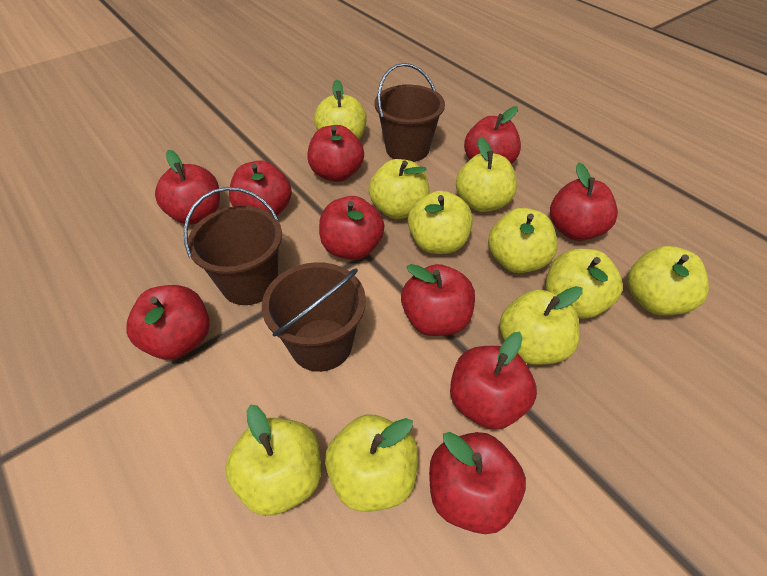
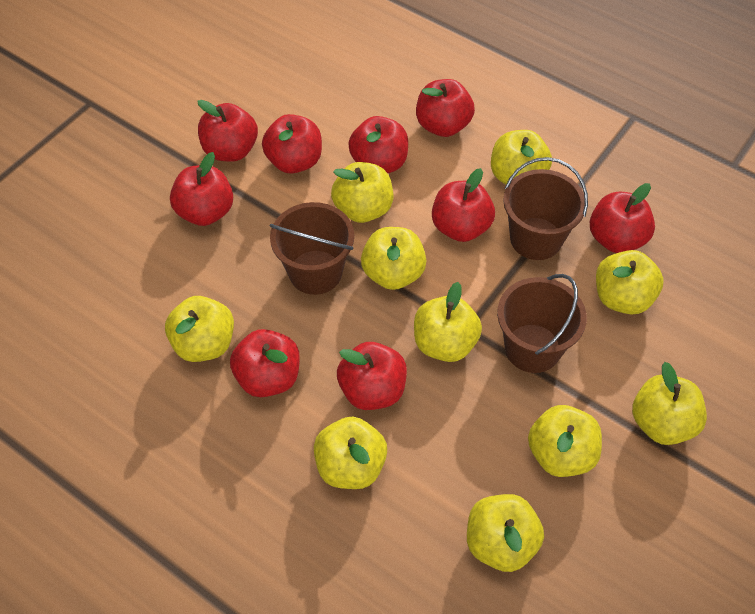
red apple: [127,285,210,360] [155,150,220,225] [229,160,292,215] [308,125,364,182] [319,196,384,260] [401,264,475,336] [429,432,526,534] [450,332,537,430] [464,106,521,164] [550,163,618,241] = 10 -> [170,152,233,226] [197,100,258,162] [230,329,300,397] [262,114,322,173] [337,342,407,410] [348,116,408,173] [416,79,475,137] [432,168,495,242] [590,183,655,253] = 9

